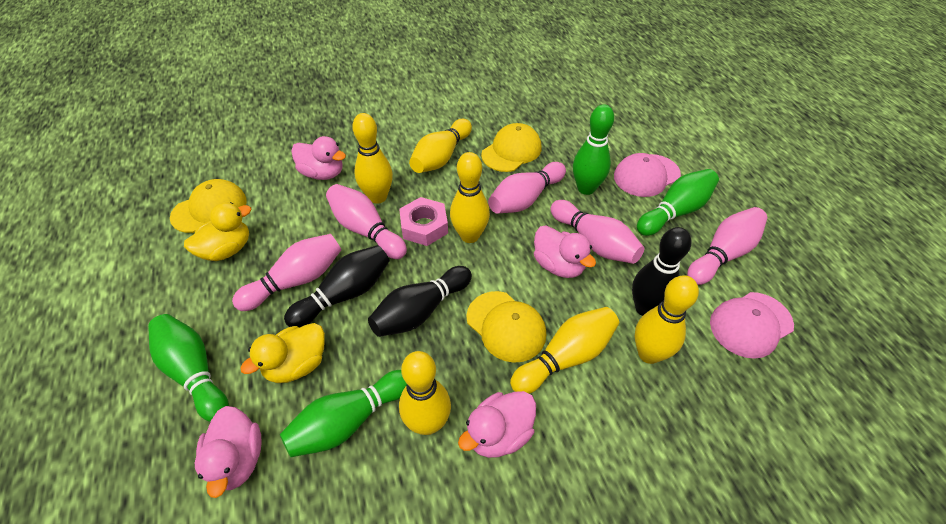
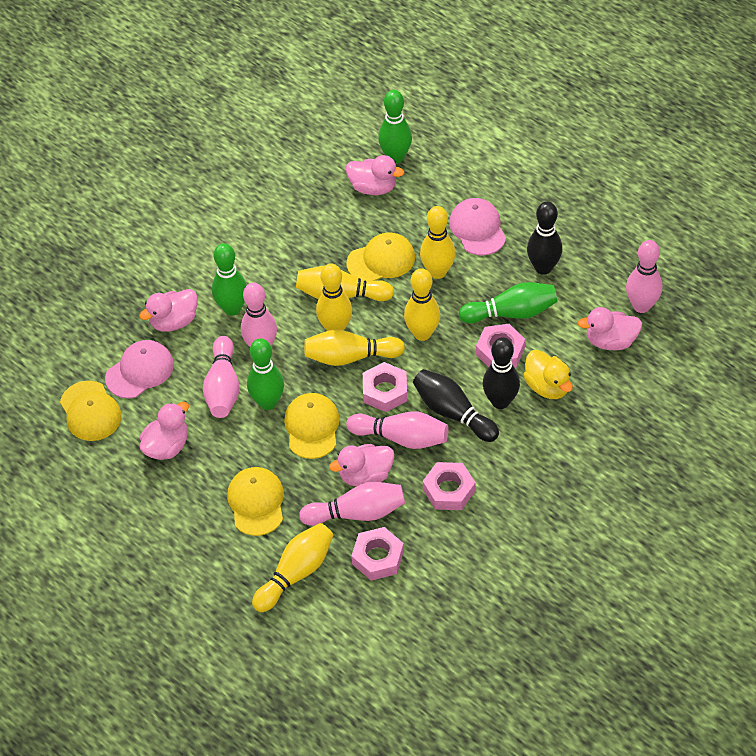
pink duck: [195,406,262,498] [291,136,346,180] [458,391,536,458] [534,226,596,278] = 4 -> [139,289,198,332] [140,402,189,460] [329,444,394,487] [346,155,404,195] [578,307,642,350] = 5
pink nut: [399,197,448,246] = 1 -> [351,527,404,581] [363,362,407,412] [423,462,475,510] [476,324,525,367] = 4
yellow cap: [170,179,247,233] [466,291,546,363] [481,123,541,172] = 3 -> [60,381,122,441] [227,467,284,536] [284,393,340,459] [347,232,415,281] = 4
yellow duck: [184,202,251,261] [240,323,325,383] = 2 -> [523,350,573,399] = 1

